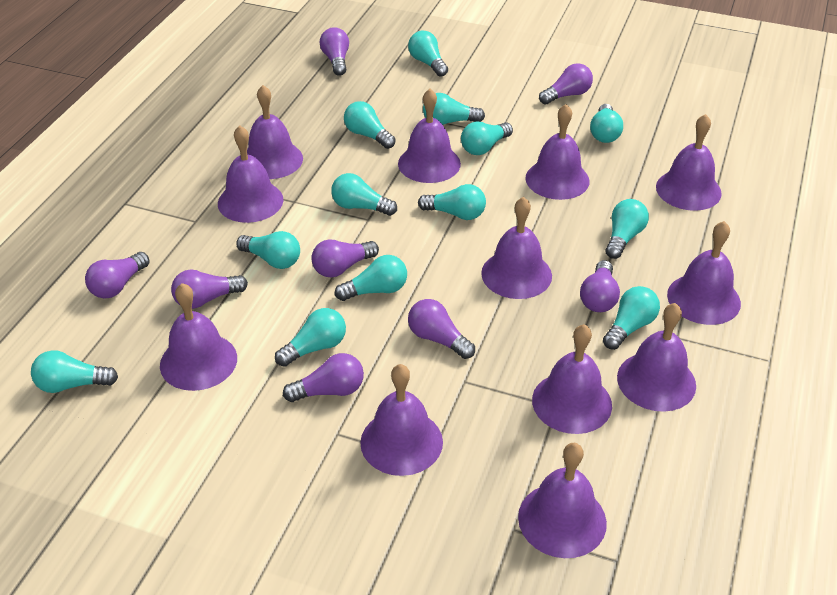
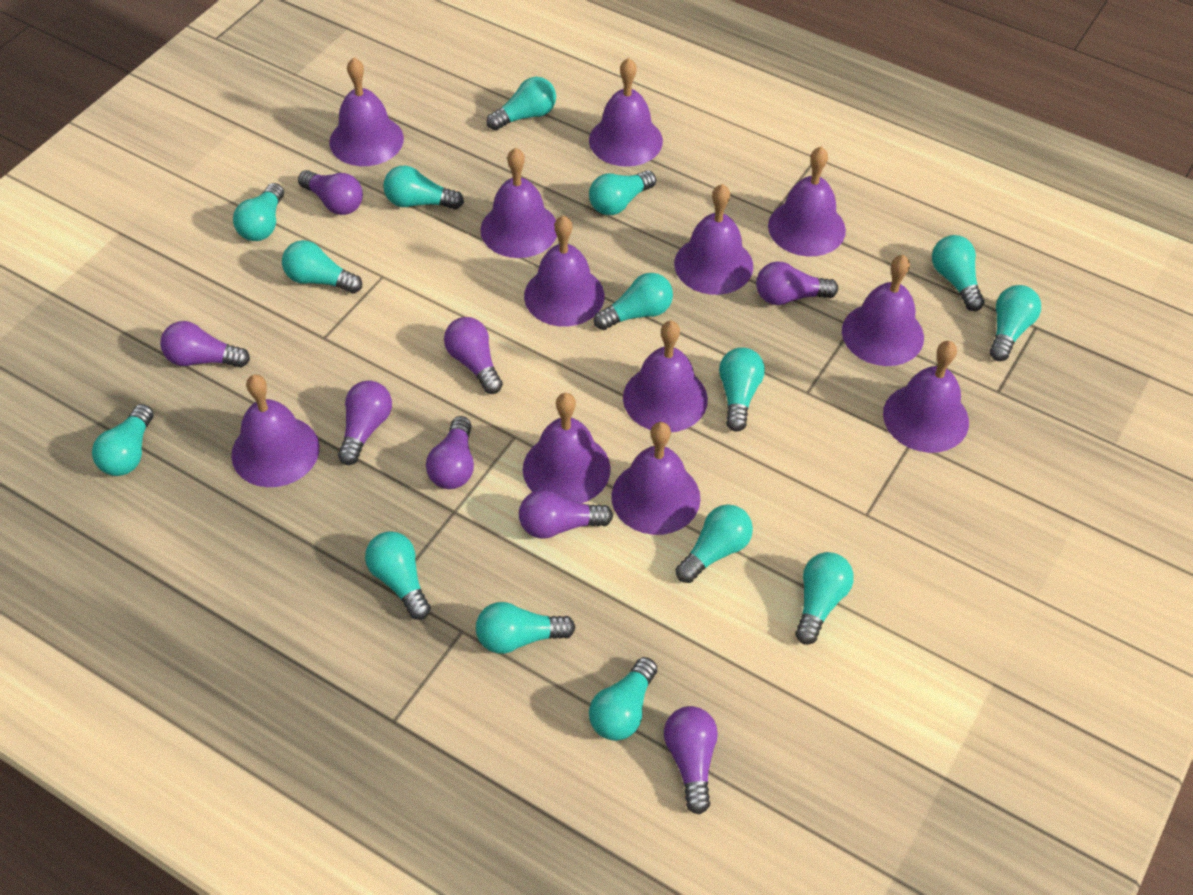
turquoise light bulb: [31,350,118,393] [236,231,300,269] [275,308,346,367] [331,173,397,216] [335,255,407,301] [344,101,396,149] [408,31,448,77] [418,184,486,220] [423,93,485,125] [461,122,513,155] [590,104,623,143] [603,286,660,350] [605,199,649,259] = 13 -> [92,404,154,476] [233,183,284,241] [282,240,362,294] [365,531,431,620] [383,165,464,210] [476,602,576,654] [486,77,556,131] [589,170,656,215] [589,657,657,741] [594,273,673,330] [676,504,753,583] [719,347,765,432] [795,552,854,645] [932,235,985,311] [990,285,1041,361] = 15

